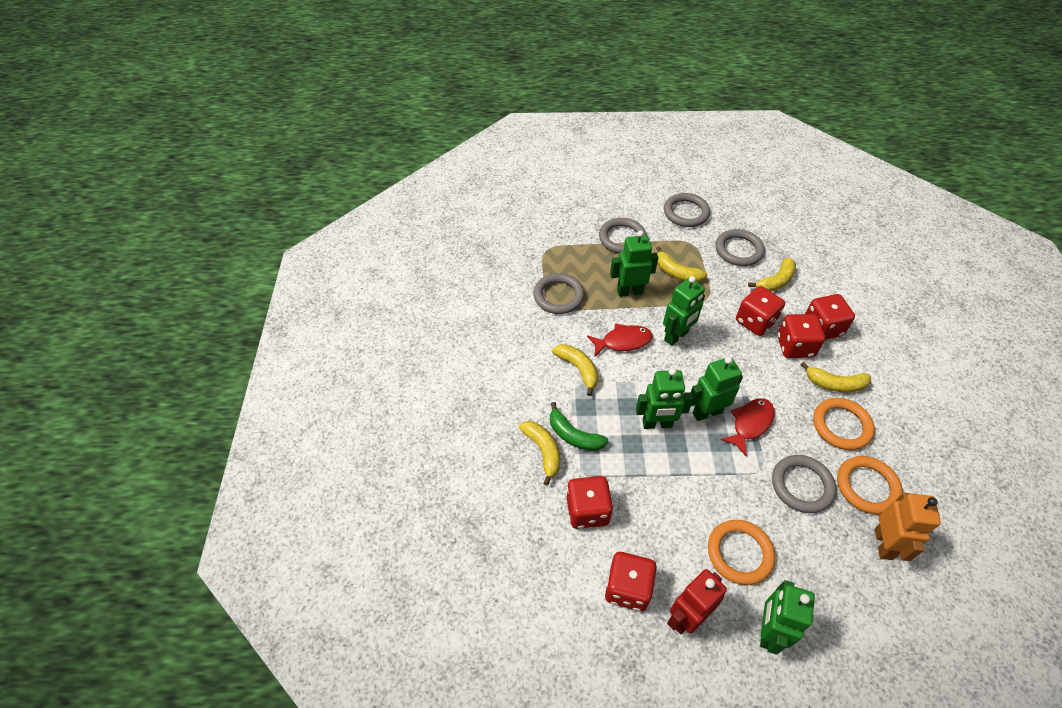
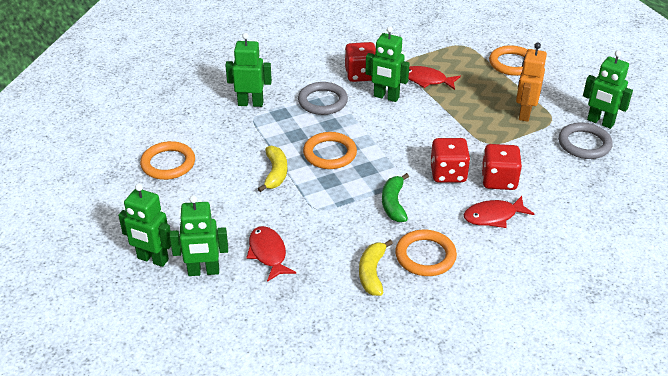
grey ring: [533,273,584,314] [599,218,647,253] [664,193,710,227] [716,229,765,266] [772,455,836,513] = 5 -> [298,82,348,115] [558,122,613,159] = 2
orange ring: [708,520,775,585] [813,398,875,450] [837,456,903,514] = 3 -> [140,141,195,180] [303,132,357,169] [395,230,457,276] [489,45,528,76] = 4
red dice: [567,476,613,529] [605,552,657,611] [736,286,785,336] [777,314,825,358] [805,294,855,340] = 5 -> [345,42,376,82] [430,138,470,183] [482,144,522,190] = 3
red fish: [587,323,653,356] [720,398,775,456] = 2 -> [246,226,296,282] [408,66,461,90] [464,196,534,228] = 3
red robot: [667,569,727,634] = 1 -> none = 0
yellow banana: [519,421,560,486] [552,344,598,396] [656,246,708,282] [748,257,796,291] [801,362,871,393] = 5 -> [258,146,287,192] [359,239,393,296] = 2

